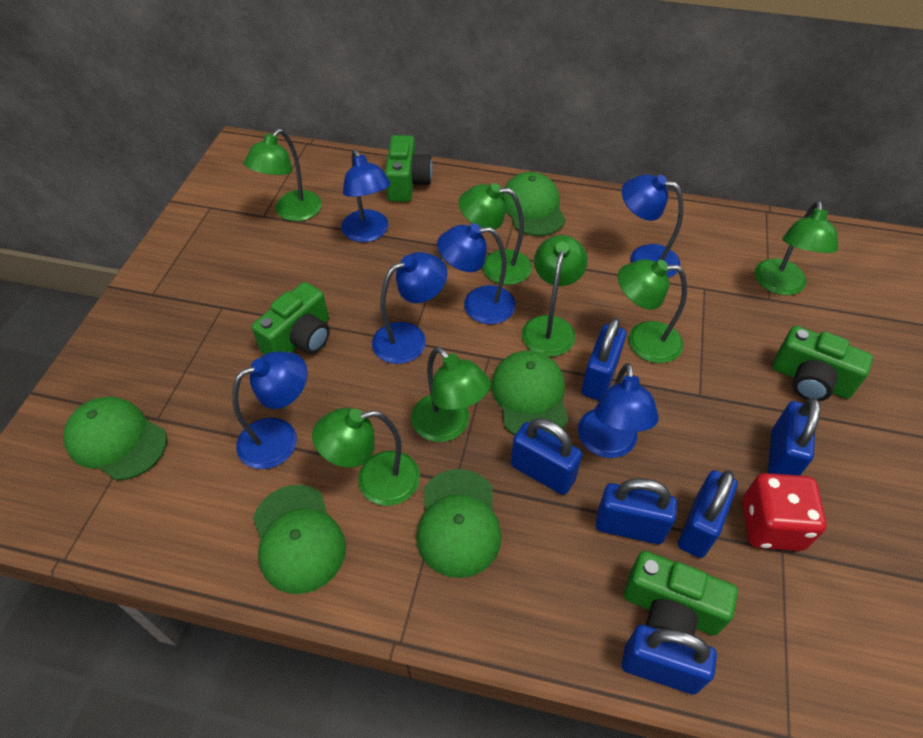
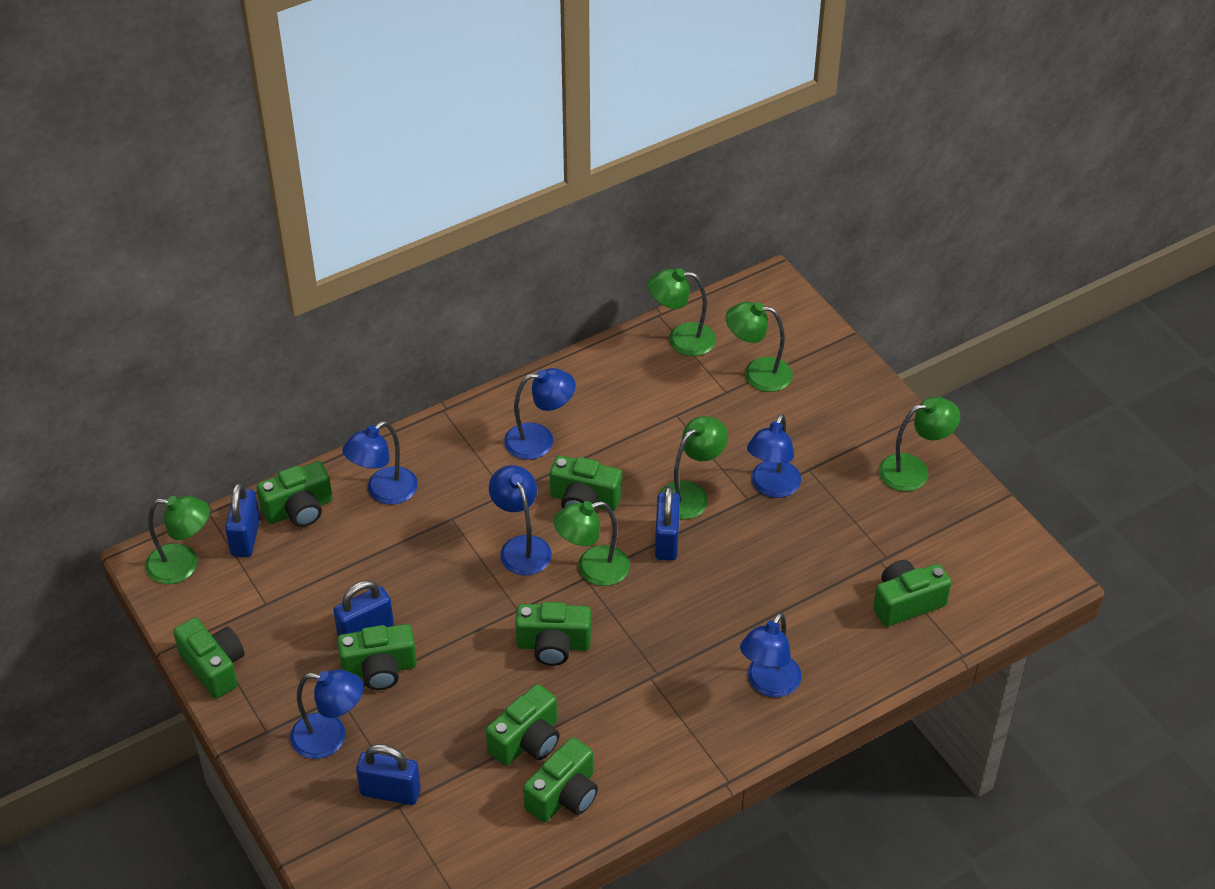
blue padlock: [511,418,582,495] [582,317,626,401] [596,478,677,544] [622,625,717,694] [678,470,738,558] [768,398,820,476] = 6 -> [225,483,260,557] [333,580,394,636] [356,744,421,805] [655,486,680,561] = 4
green camera: [252,282,330,354] [385,135,432,202] [624,551,738,635] [773,326,873,401] = 4 -> [173,617,245,699] [257,461,333,527] [337,624,417,690] [486,684,560,766] [515,602,591,666] [523,737,598,822] [550,455,622,511] [873,560,951,627] = 8
green cap: [64,397,167,481] [253,485,346,594] [416,469,501,578] [491,351,568,436] [502,172,565,236] = 5 -> none = 0
green lamp: [244,129,322,221] [312,408,420,506] [411,347,491,442] [459,183,532,285] [522,235,588,357] [618,259,687,363] [755,201,838,295] = 7 -> [145,496,210,584] [553,501,630,586] [648,269,716,356] [660,416,728,520] [726,302,793,392] [879,397,961,491] = 6
red dice: [742,473,827,551] = 1 -> none = 0

